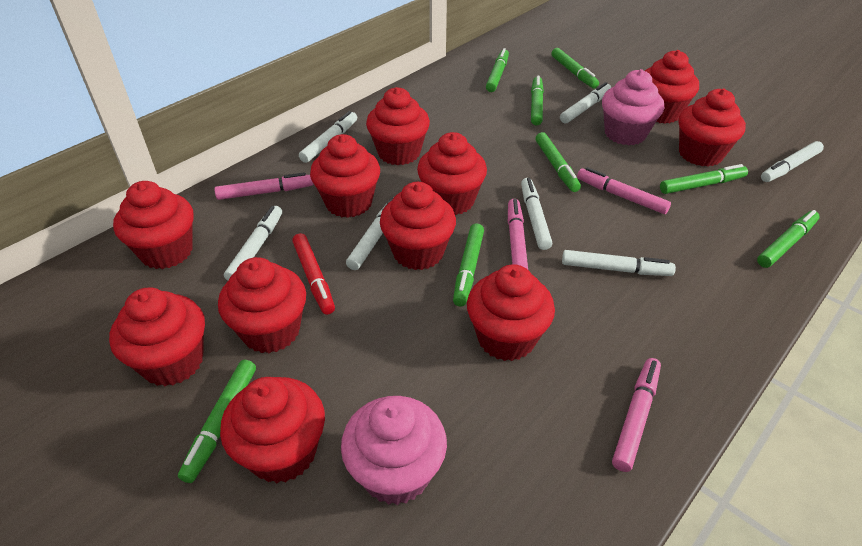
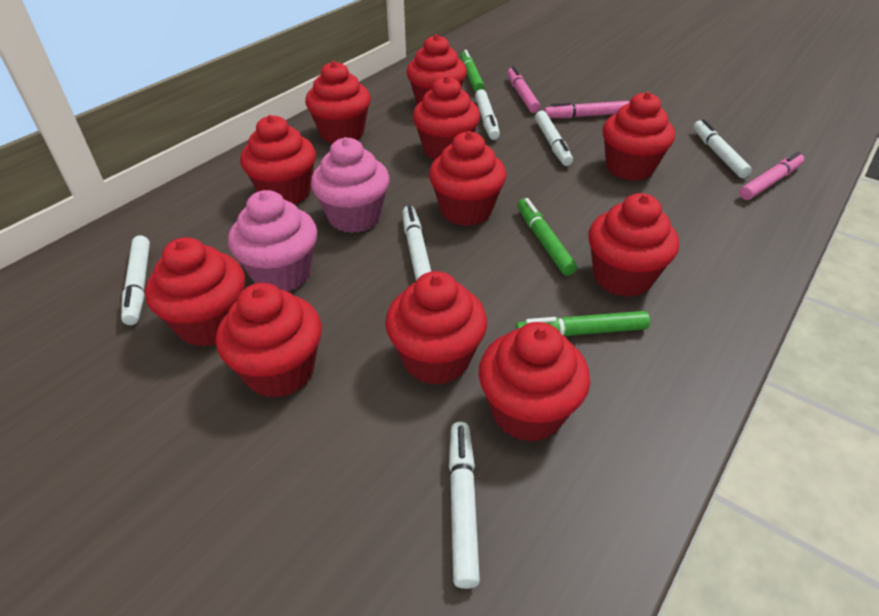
green marker: [178,360,256,483] [453,224,484,307] [486,48,509,92] [531,76,544,125] [536,132,581,192] [551,48,599,88] [660,164,748,194] [757,210,820,268] = 8 -> [460,50,484,92] [515,311,650,336] [517,198,577,276] = 3
pink marker: [214,172,313,200] [508,199,528,269] [577,167,671,214] [612,358,661,472] = 4 -> [507,66,540,113] [544,101,630,118] [739,152,804,200] = 3
red marker: [292,233,335,315] = 1 -> none = 0
white marker: [224,206,282,281] [299,111,357,163] [346,197,394,270] [521,178,552,250] [560,82,611,123] [562,250,676,276] [761,141,824,182] = 7 -> [121,236,150,325] [403,205,431,280] [449,422,480,589] [475,89,500,140] [535,111,573,166] [693,119,752,178] = 6

